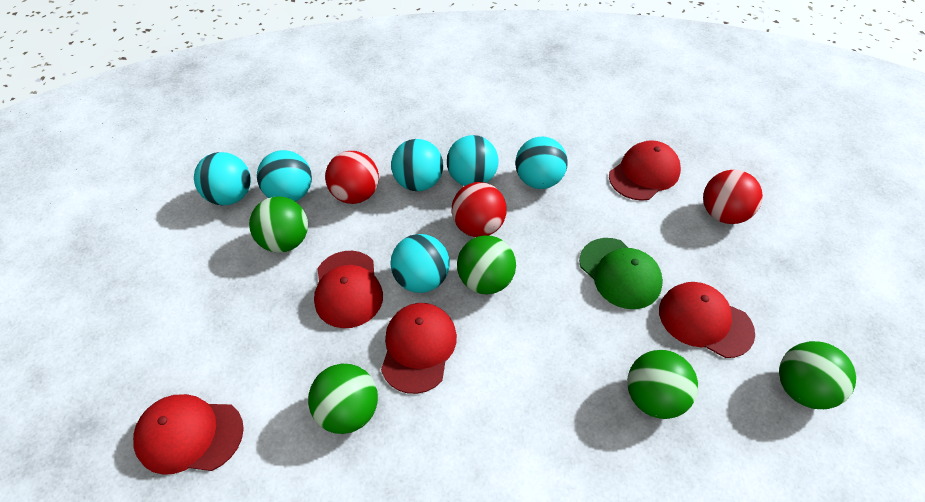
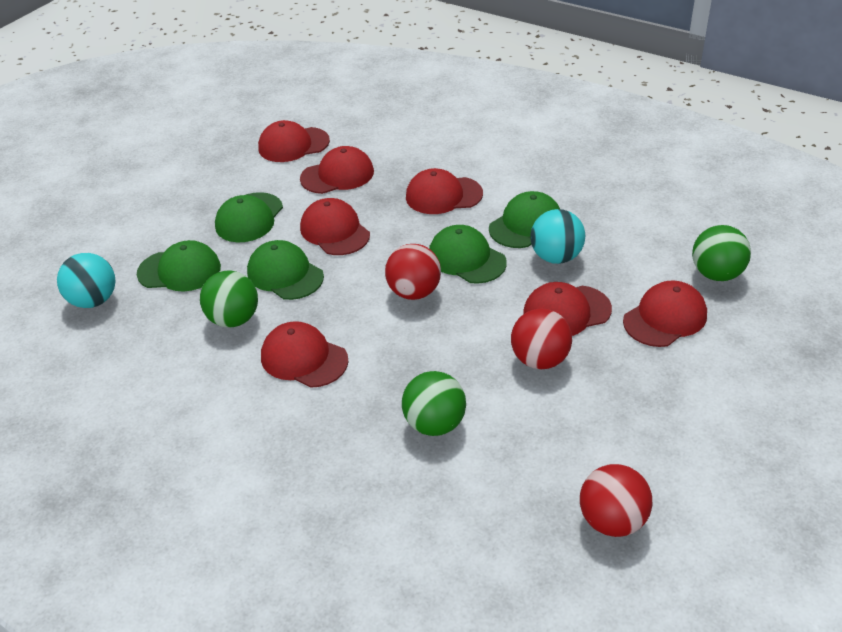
green ball: [249,196,308,253] [308,364,378,434] [457,235,516,294] [627,350,698,419] [779,341,856,409] = 5 -> [200,270,258,327] [402,371,466,436] [692,225,751,281] = 3
green cap: [579,238,663,309] = 1 -> [137,240,221,292] [215,192,283,242] [247,240,324,300] [429,225,507,284] [489,191,560,248] = 5
red cap: [133,394,244,475] [314,251,383,328] [381,303,457,394] [609,140,681,201] [659,282,755,358] = 5 -> [258,120,330,162] [261,321,348,388] [300,146,374,194] [300,198,370,255] [406,168,483,214] [523,282,612,336] [623,280,707,347] = 7
turquoise ball: [194,152,251,206] [257,150,312,202] [390,234,450,293] [391,139,443,191] [447,135,498,186] [515,137,568,189] = 6 -> [57,253,115,308] [530,209,585,264] = 2

